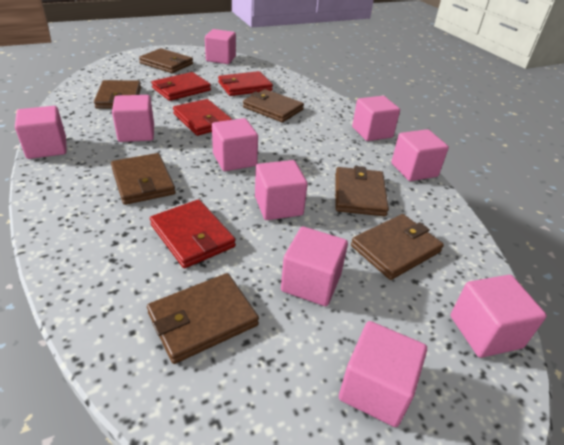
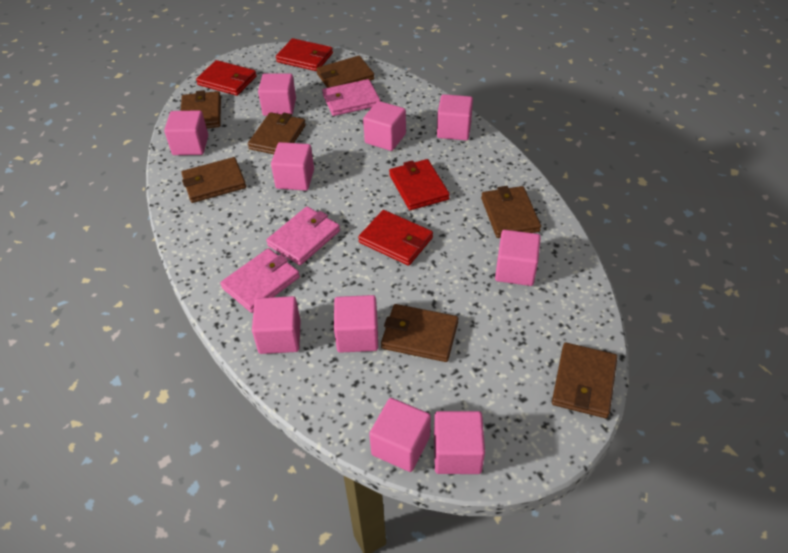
pink wallet: none = 0 -> [220,248,300,313] [266,207,340,265] [322,79,380,116] = 3

